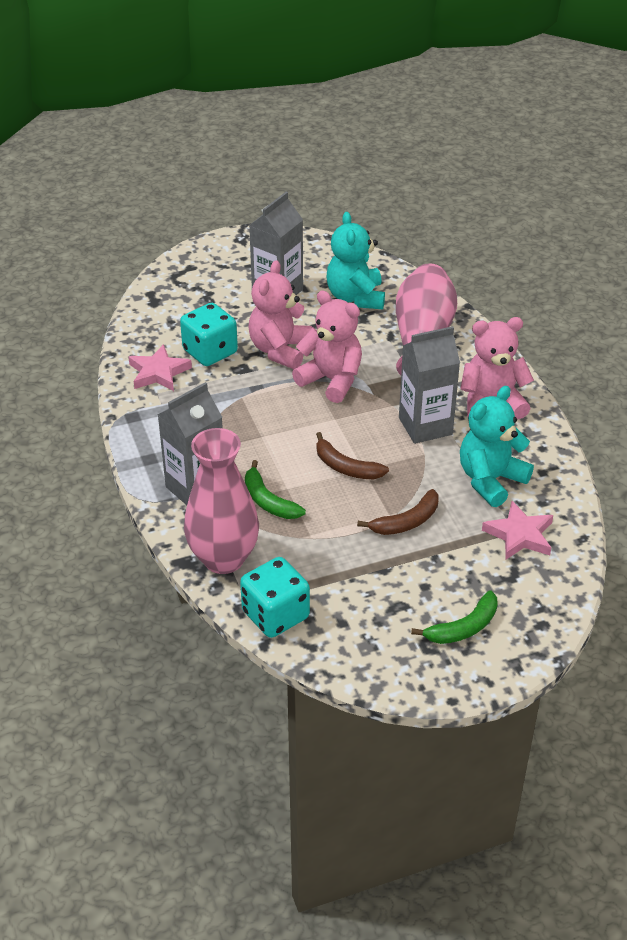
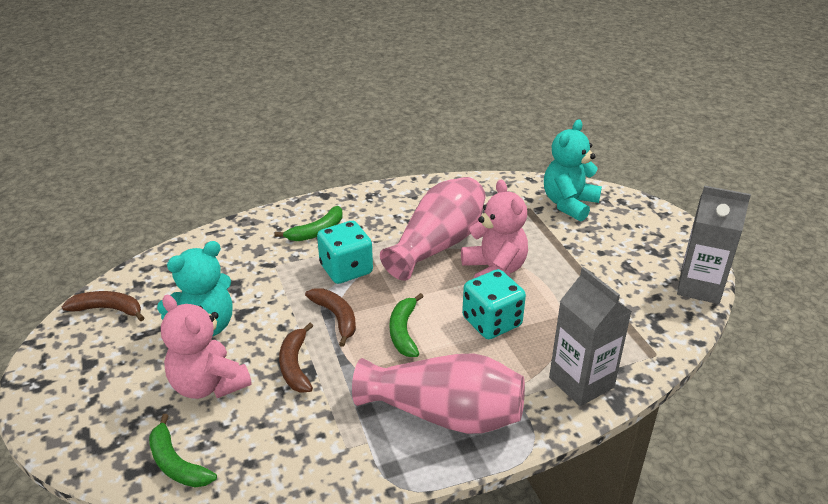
brown banana: [316,432,389,479] [357,489,439,535] = 2 -> [62,291,144,321] [279,323,313,393] [305,288,356,347] = 3
green banana: [245,460,306,519] [411,590,498,644] = 2 -> [149,414,217,487] [275,206,342,241] [390,293,424,357] = 3
grey carton: [158,382,223,505] [249,192,303,295] [399,326,460,444] = 3 -> [549,267,632,406] [677,186,751,304] = 2
pink star: [129,344,192,391] [482,501,553,560] = 2 -> none = 0
pink teddy bear: [248,260,312,369] [292,291,362,403] [460,317,534,419] = 3 -> [161,295,252,399] [461,180,528,278] = 2

